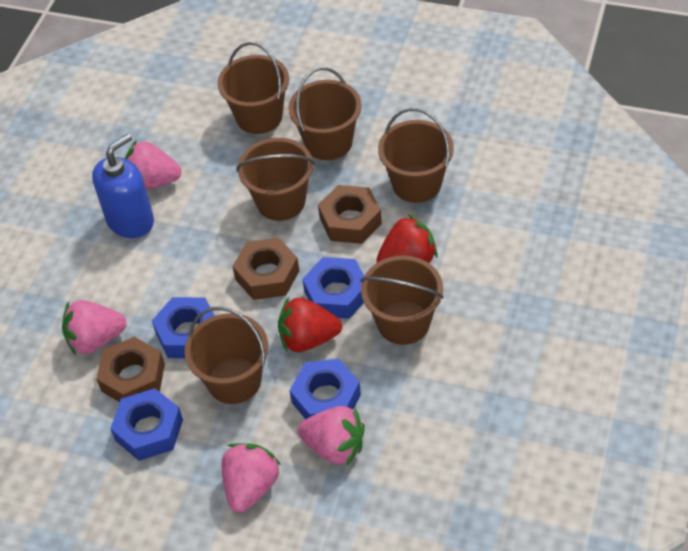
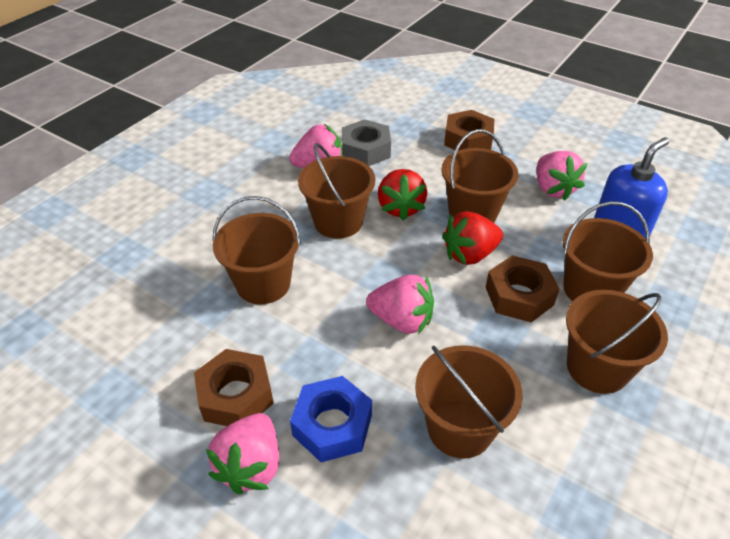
blue nut: [110,388,183,461] [152,297,215,358] [290,359,361,419] [303,257,364,319] = 4 -> [290,376,372,462] = 1
grey nut: none = 0 -> [342,119,391,166] = 1

